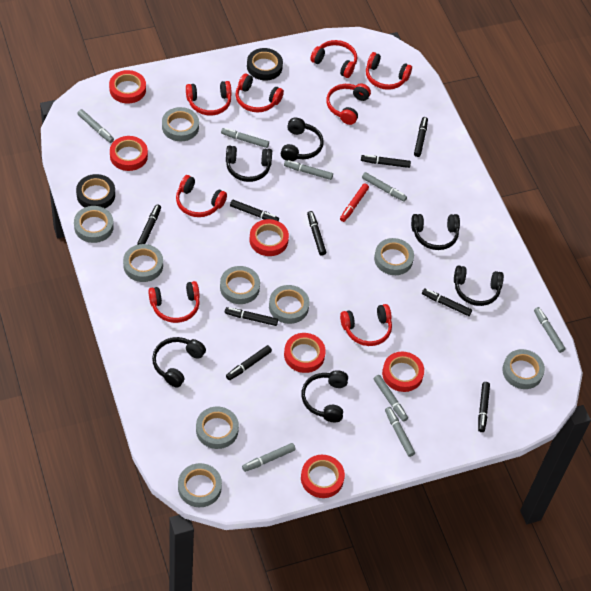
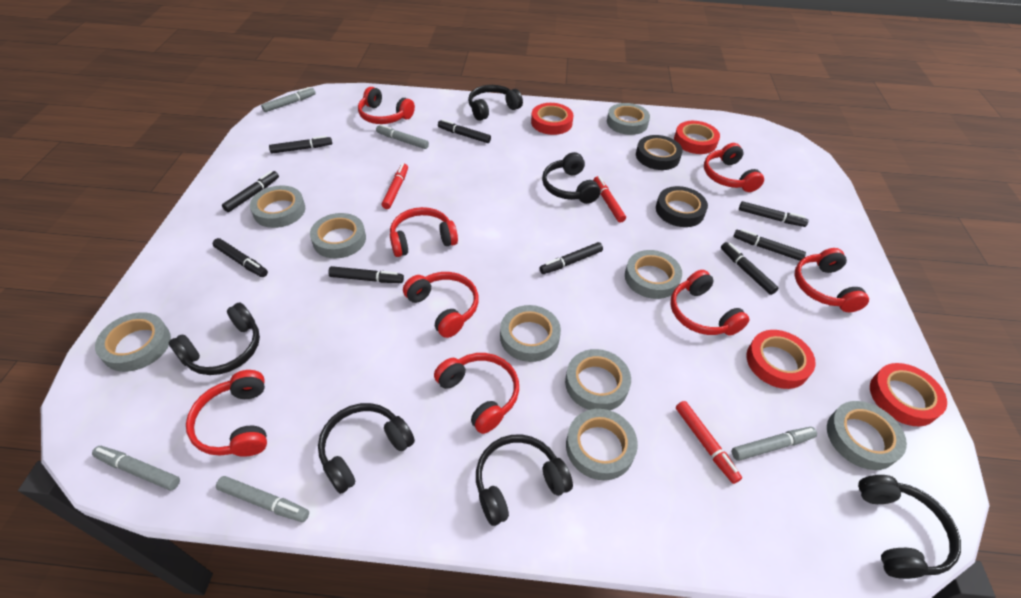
grey marker: [77,109,114,143] [221,128,269,148] [242,443,296,472] [284,160,333,180] [362,172,407,202] [374,375,408,422] [385,407,415,457] [534,307,566,353] = 8 -> [92,446,180,490] [216,476,309,522] [261,87,316,112] [376,124,429,149] [732,427,817,461] = 5
red marker: [340,184,369,222] = 1 -> [382,163,408,209] [593,176,626,223] [676,401,742,484] = 3
red tape: [109,70,146,104] [110,136,148,171] [249,219,289,256] [284,333,326,373] [301,455,345,498] [382,352,424,392] = 6 -> [531,103,573,135] [674,121,720,154] [746,330,816,389] [870,363,947,426] = 4

